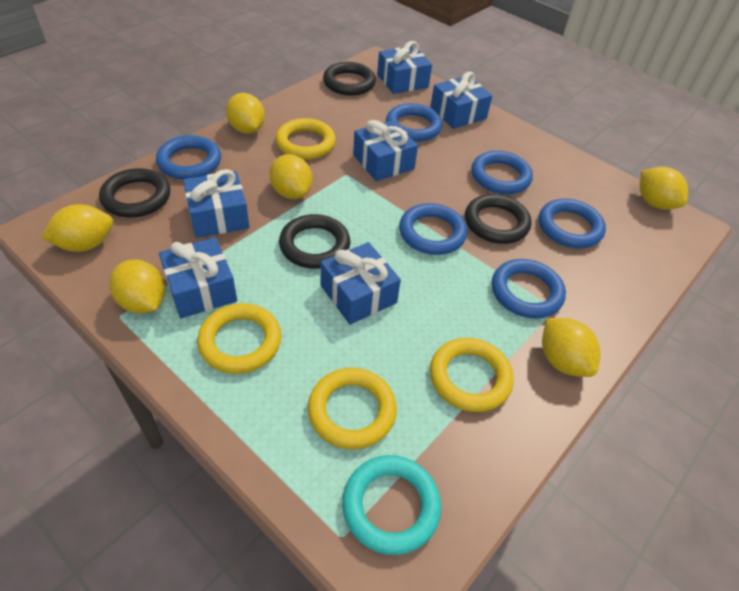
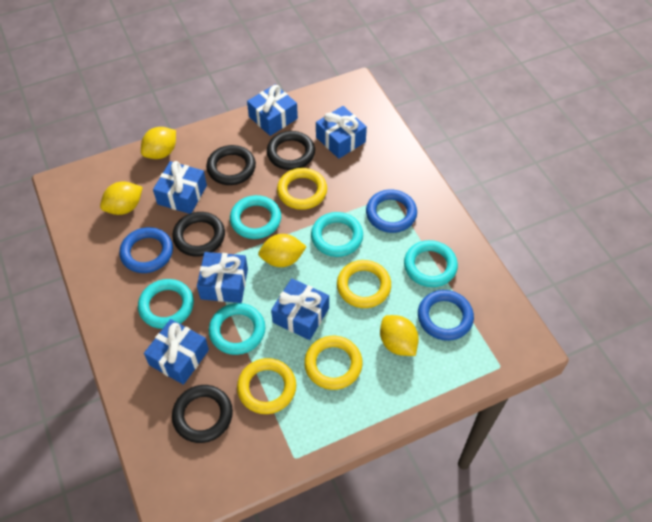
blue ring: [156,135,221,179] [386,103,442,142] [399,203,467,255] [471,151,533,194] [492,259,566,319] [539,199,606,248] = 6 -> [119,227,173,273] [366,190,417,233] [418,290,474,341] = 3
turquoise ring: [342,455,441,555] = 1 -> [138,279,194,329] [209,303,265,355] [230,195,281,239] [311,212,363,257] [404,240,458,287] = 5
yellow lemon: [41,204,113,252] [109,260,165,314] [226,93,265,134] [270,154,313,199] [542,318,601,377] [640,167,688,209] = 6 -> [100,181,143,215] [141,127,176,159] [258,234,307,267] [380,315,419,356] = 4

